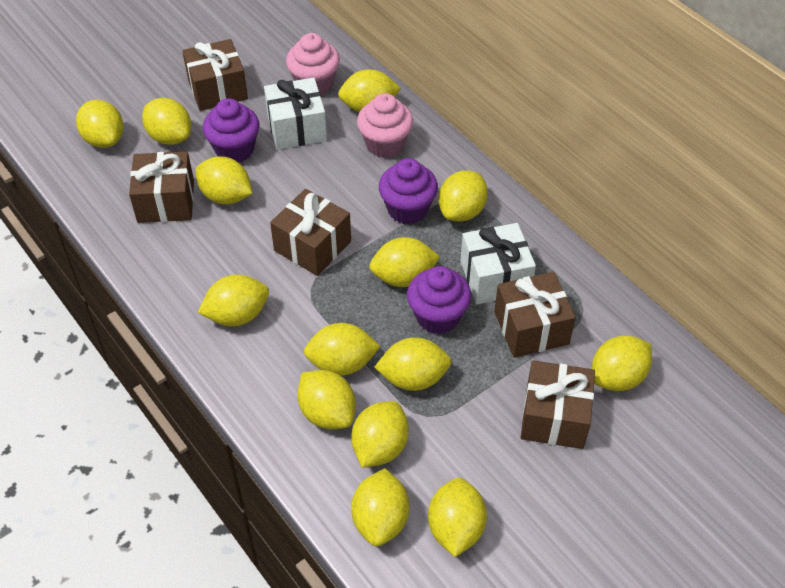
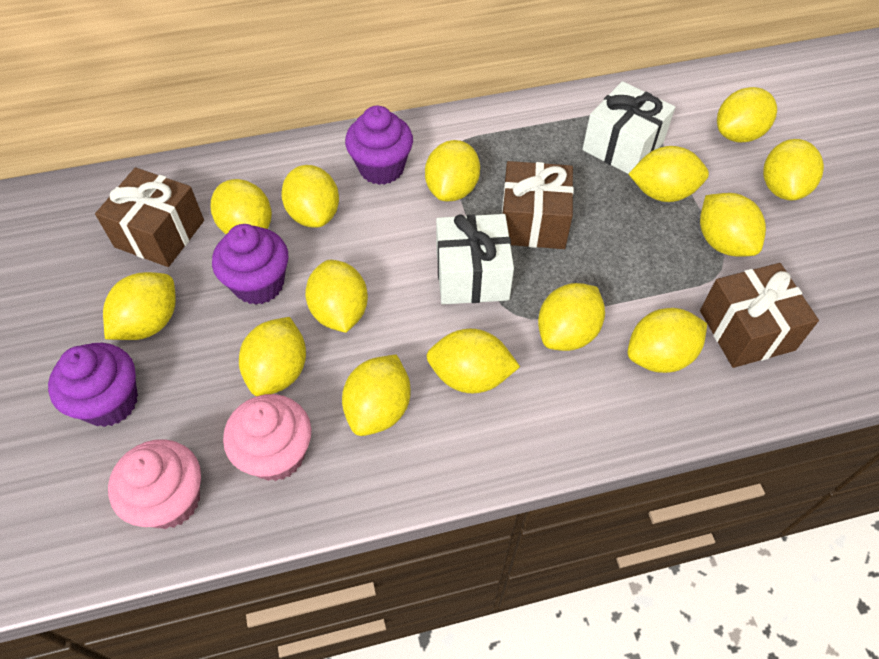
brown gift: [129,151,194,223] [182,39,248,111] [270,189,351,276] [494,272,576,358] [521,360,595,449] = 5 -> [95,167,204,267] [502,161,574,249] [700,263,819,368] = 3

